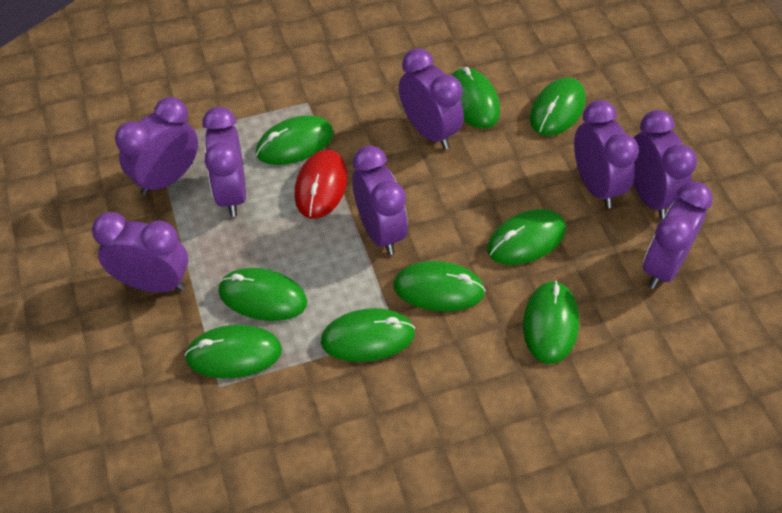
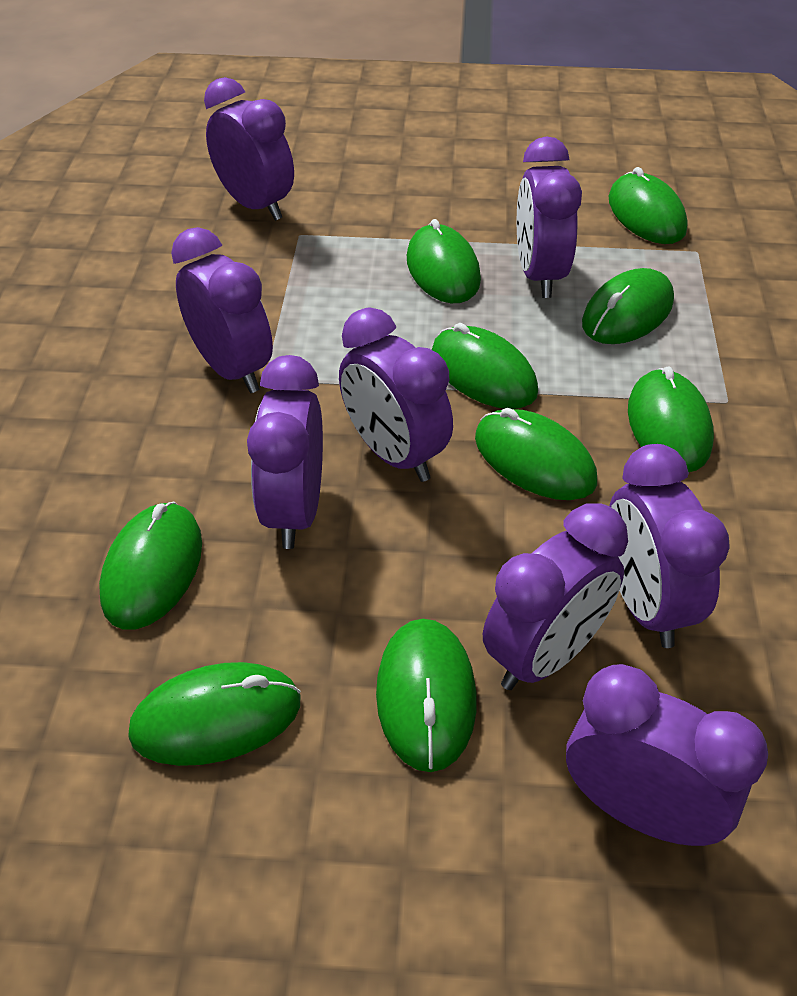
red mouse: [294,149,348,219] = 1 -> none = 0

